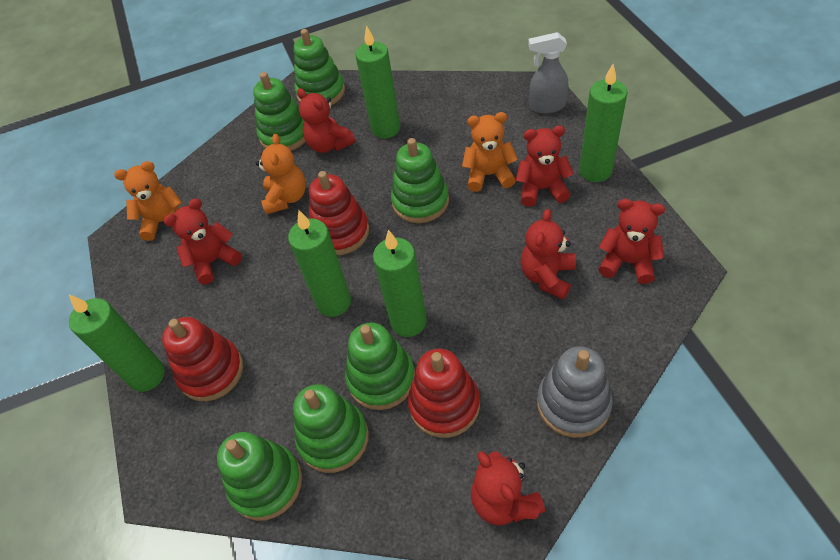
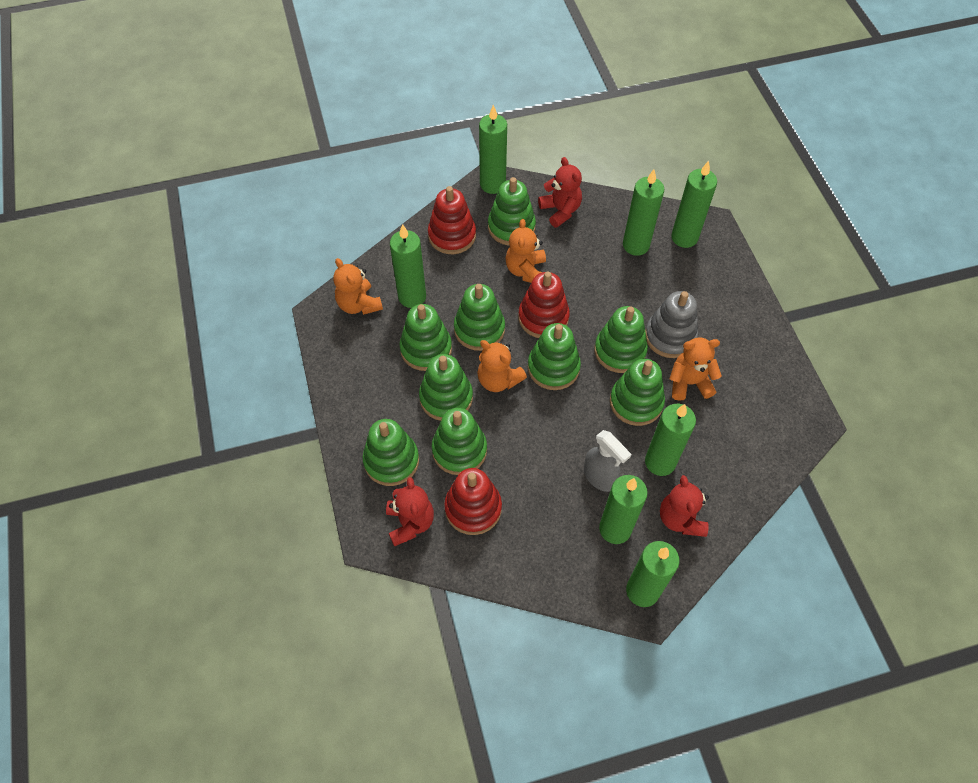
green candle: [69,295,165,392] [288,210,351,317] [355,25,400,139] [373,230,427,337] [579,64,627,182] = 5 -> [390,224,426,308] [479,105,507,194] [599,475,648,544] [623,170,664,256] [626,541,679,607] [645,404,696,476] [671,161,717,248] = 7
green stacking toy: [217,432,302,521] [253,72,306,151] [293,384,369,473] [294,29,345,105] [345,323,415,410] [391,138,449,223] = 6 -> [363,419,419,486] [399,304,452,371] [419,354,473,421] [432,408,487,475] [454,284,505,351] [488,177,536,246] [528,323,581,390] [594,306,648,373] [610,359,665,426] = 9
orange teddy bear: [114,161,183,241] [256,134,306,215] [462,112,518,192] = 3 -> [334,258,383,315] [477,340,527,392] [506,219,546,283] [670,337,722,401] = 4
red teddy bear: [164,198,242,285] [297,88,355,153] [471,451,545,525] [516,126,574,207] [521,209,576,299] [598,199,665,284] = 6 -> [386,477,434,547] [538,157,582,228] [660,475,709,537] = 3

